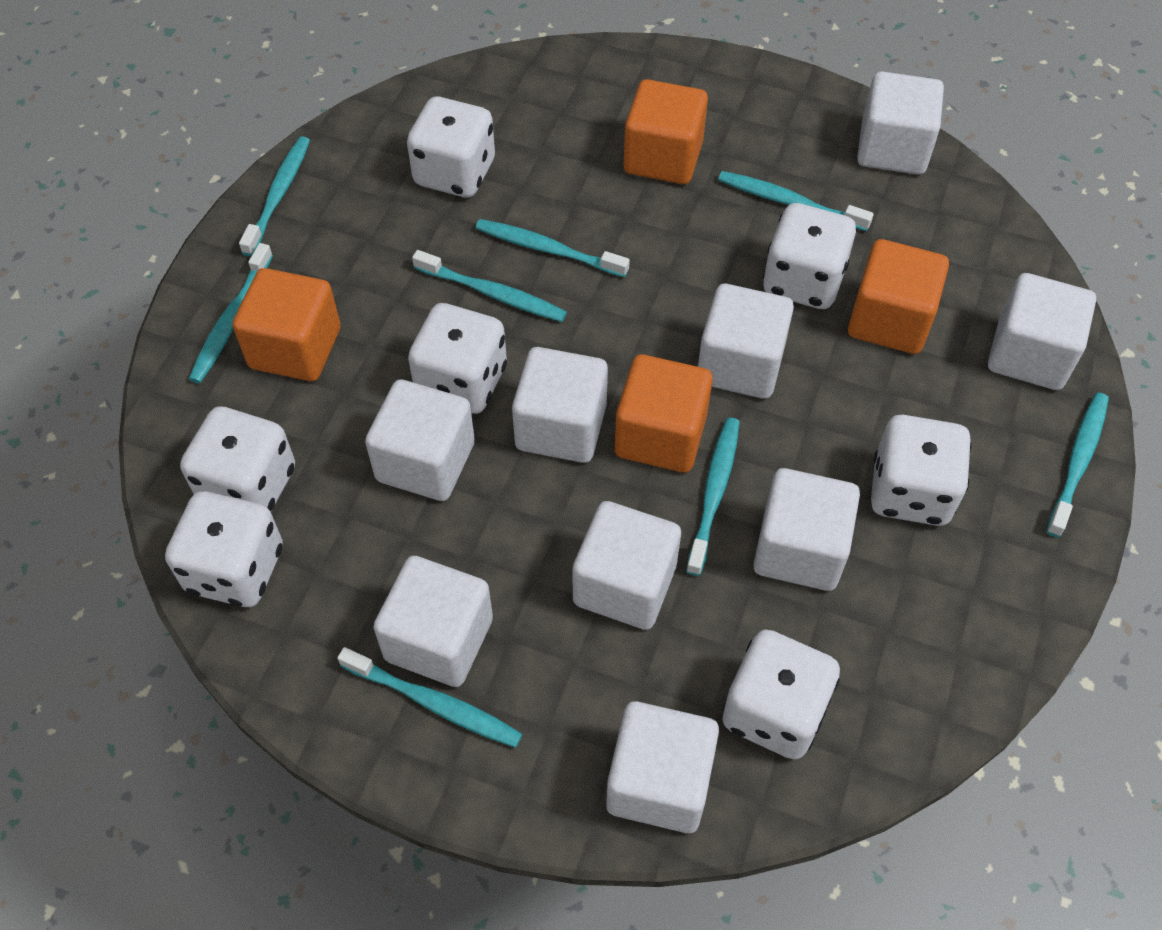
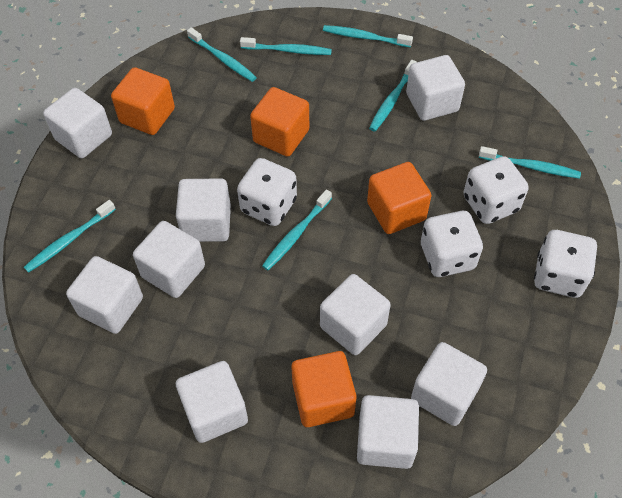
turquoise toothbrush: [189,243,273,383] [239,136,310,256] [337,647,522,748] [412,250,567,322] [476,219,630,277] [686,417,740,576] [718,171,874,231] [1046,392,1109,538] = 8 -> [24,200,116,273] [187,27,257,82] [240,37,332,55] [262,190,332,270] [323,25,413,47] [369,60,417,131] [479,146,581,179] = 7
white dice: [165,491,283,607] [180,406,295,512] [407,97,495,198] [408,303,507,414] [722,630,840,759] [763,203,856,309] [871,415,972,526] = 7 -> [237,158,297,226] [421,211,483,277] [463,156,529,224] [534,230,597,298] = 4

